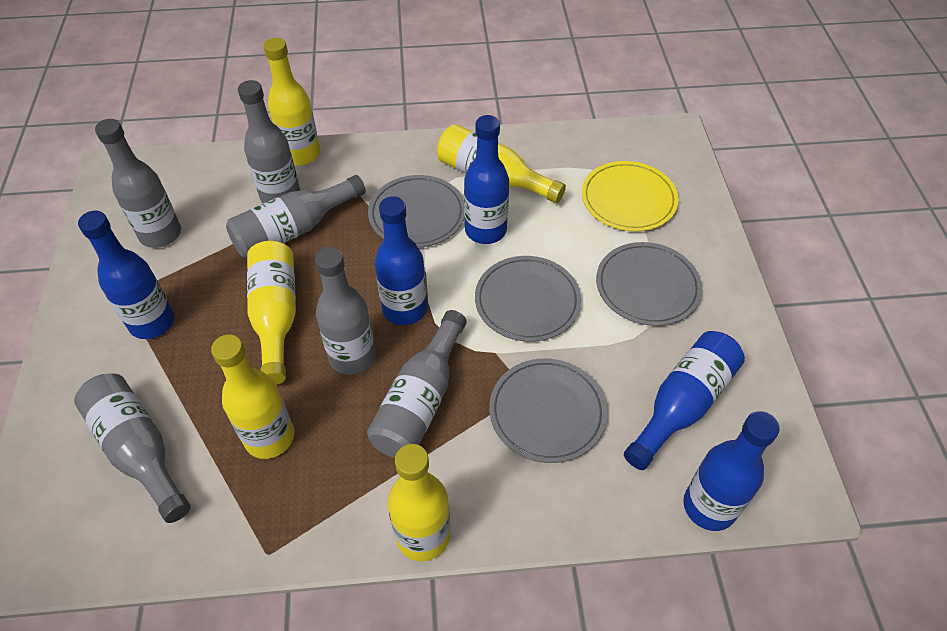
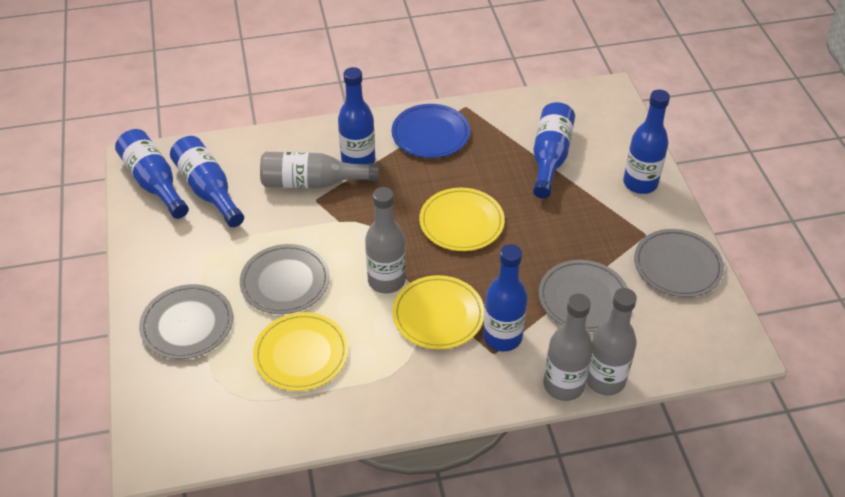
blue bottle: [78,211,174,339] [375,196,427,325] [464,115,509,244] [624,331,745,470] [683,411,780,531] = 5 -> [115,129,189,219] [170,136,244,227] [338,67,375,164] [483,244,528,351] [533,102,575,199] [623,90,670,194] = 6
blue plate: none = 0 -> [391,104,470,158] = 1
grey bottle: [74,373,191,523] [95,119,181,248] [226,175,366,259] [238,80,300,203] [315,247,376,375] [367,310,467,458] = 6 -> [260,152,379,188] [365,187,406,294] [544,294,593,401] [586,288,637,395] = 4
yellow bottle: [211,334,294,459] [247,241,296,385] [263,38,320,165] [388,444,450,561] [437,124,566,203] = 5 -> none = 0
yellow plate: [582,161,679,231] = 1 -> [253,312,348,391] [392,275,484,349] [419,188,505,251] = 3

